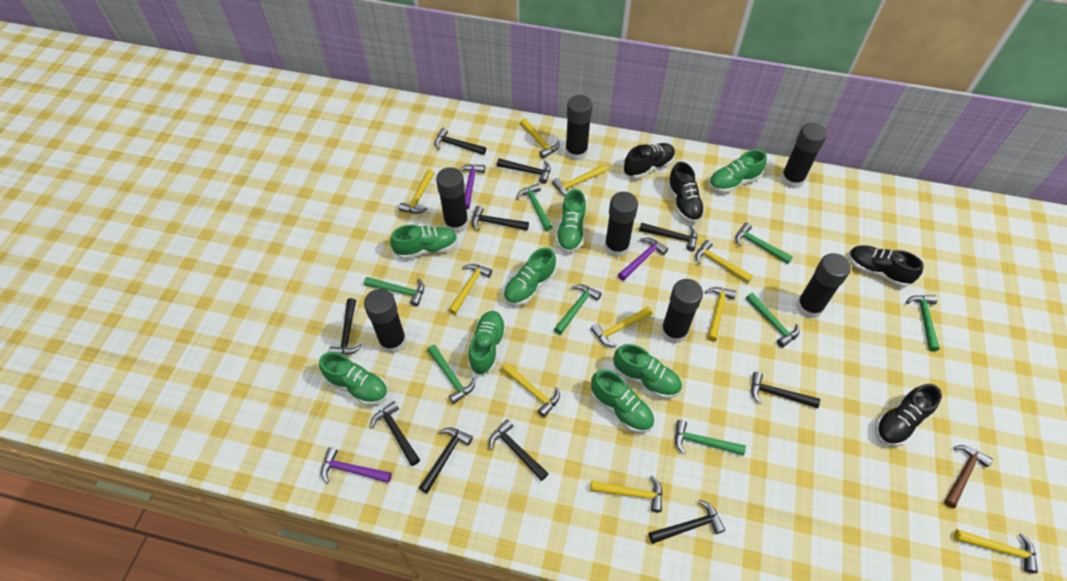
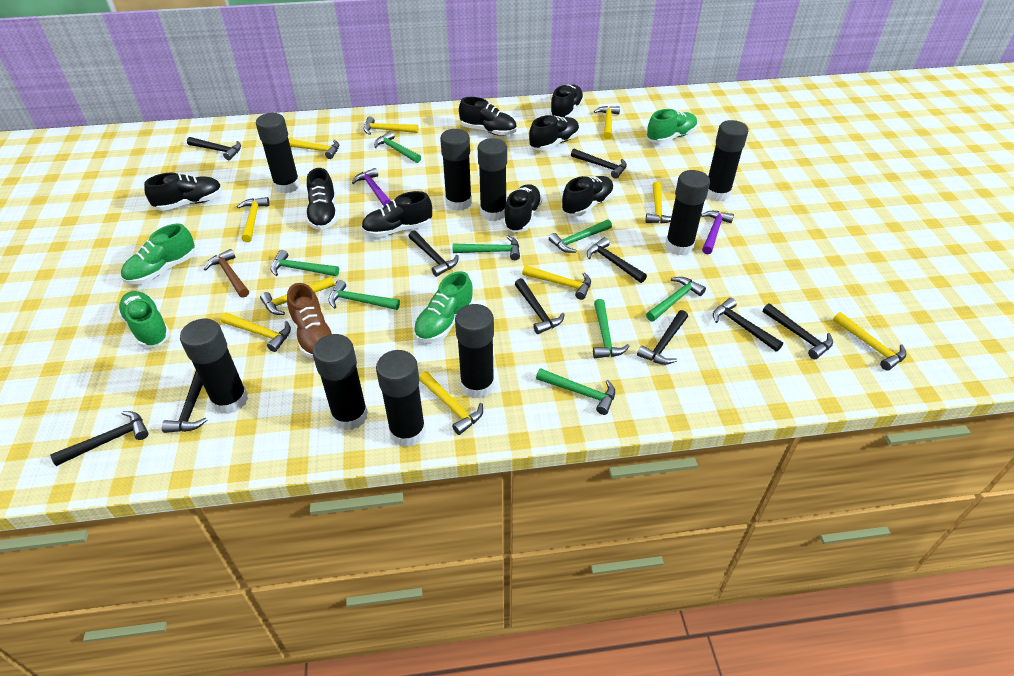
black glue stick: [364,289,407,354] [436,167,469,233] [565,95,592,161] [604,192,638,258] [661,279,703,344] [780,123,827,189] [796,253,851,319] = 7 -> [180,319,248,414] [256,113,300,194] [312,334,368,430] [376,350,426,447] [440,129,472,211] [455,304,494,399] [478,138,507,221] [665,170,710,256] [707,120,748,202] = 9
black shoe: [624,143,675,179] [667,162,705,223] [848,245,924,287] [875,384,942,446] = 4 -> [144,173,223,211] [306,168,338,230] [361,191,432,237] [459,97,517,136] [503,184,542,233] [529,115,579,151] [550,84,584,117] [561,176,614,216] = 8
brown shoe: none = 0 -> [287,283,334,359] = 1
green shoe: [319,352,388,405] [390,225,458,259] [468,311,506,375] [504,247,556,306] [556,189,586,253] [591,369,654,433] [613,344,682,398] [709,150,767,193] = 8 -> [118,291,170,348] [121,224,195,284] [413,271,474,343] [646,109,697,143] = 4
purple hammer: [321,447,392,483] [459,164,485,210] [618,238,668,281] = 3 -> [352,168,391,206] [701,211,734,254] = 2

